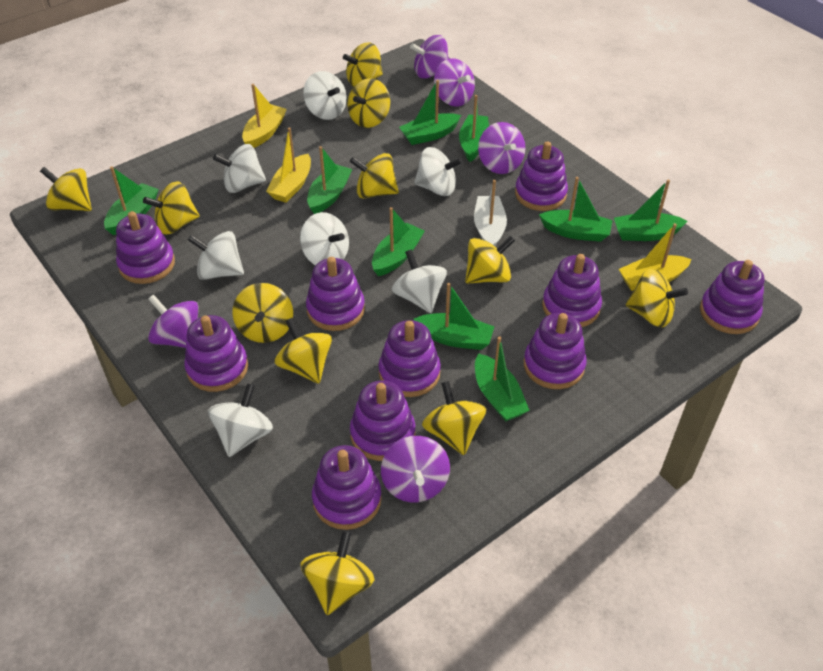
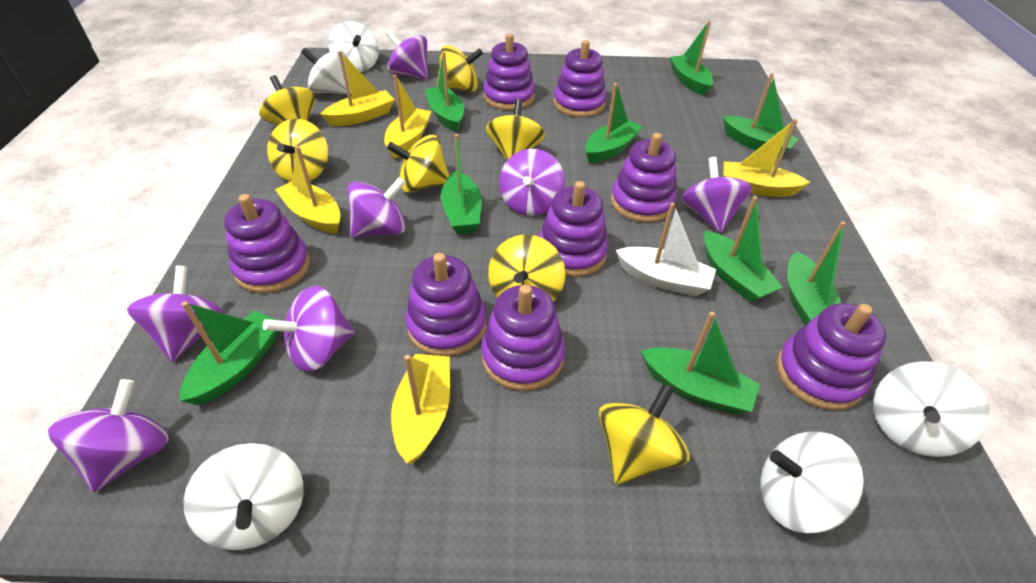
purple spinning top: [148,294,198,348] [381,436,450,503] [410,35,449,79] [434,58,475,107] [478,122,525,174] = 5 -> [48,379,169,492] [126,266,224,362] [263,286,355,372] [347,177,406,238] [386,31,428,79] [499,149,565,216] [682,157,752,233] = 7
purple stacking toy: [116,211,175,284] [184,315,248,392] [306,257,365,331] [312,445,382,530] [350,380,415,461] [378,320,441,397] [515,141,568,211] [524,313,587,389] [542,254,602,327] [700,260,764,334] = 10 -> [224,194,310,293] [405,253,486,357] [481,284,565,391] [483,34,535,110] [538,181,609,277] [554,40,606,117] [611,133,677,223] [776,303,886,410] = 8
white spinning top: [188,231,244,280] [208,383,273,457] [213,144,266,193] [300,212,349,265] [303,71,347,120] [392,249,447,313] [414,147,463,196] = 7 -> [183,443,304,550] [301,48,351,94] [328,21,379,72] [761,432,864,533] [873,361,989,457] = 5
yellow boat: [242,84,287,148] [266,127,311,203] [619,223,692,291] = 3 -> [275,146,341,234] [321,50,395,126] [384,75,432,158] [391,354,450,464] [724,119,810,197] = 5
yellow spinning top: [40,167,92,211] [143,181,200,235] [232,283,293,343] [274,318,332,384] [301,530,375,615] [343,42,383,87] [348,78,390,128] [350,153,399,199] [422,381,487,455] [465,236,515,284] [626,269,688,327] = 11 -> [259,75,315,125] [267,119,328,182] [387,135,450,193] [437,45,483,92] [486,99,545,160] [488,234,565,302] [599,383,689,484] = 7

